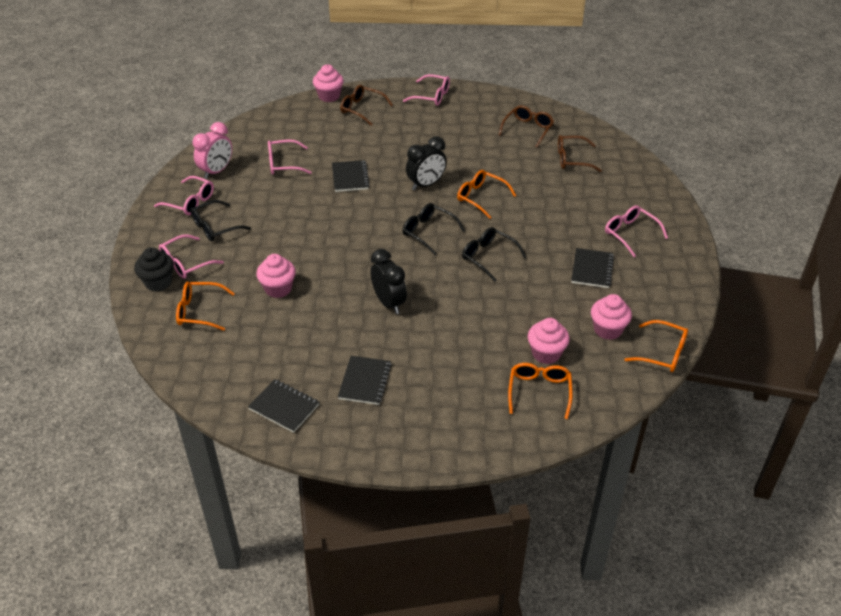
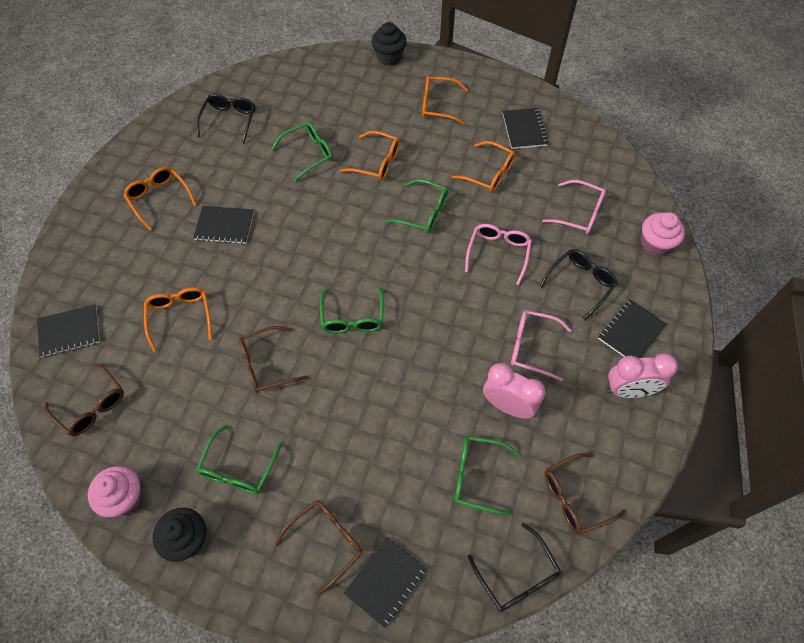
black clock: [370,249,407,314] [406,136,447,190] = 2 -> none = 0
black cupcake: [134,247,174,292] = 1 -> [152,508,206,562] [371,22,407,66] = 2
black notebook: [248,379,319,433] [332,160,370,192] [338,356,392,405] [571,248,614,288] = 4 -> [37,304,100,357] [193,206,254,244] [344,536,427,628] [502,108,549,149] [598,299,666,358] = 5
brown glasses: [340,85,393,125] [499,105,554,148] [558,135,602,172] = 3 -> [45,363,124,436] [239,326,309,393] [275,500,363,597] [545,453,626,534] = 4
green glasses: none = 0 -> [196,425,282,494] [271,122,333,182] [320,287,384,333] [386,179,448,233] [454,436,520,516] = 5
orange glasses: [176,281,235,331] [457,170,516,219] [508,363,573,419] [624,320,688,372] = 4 -> [123,167,197,231] [144,287,212,352] [340,131,400,181] [422,76,468,125] [451,141,516,193] = 5
pink clock: [193,122,232,179] = 1 -> [483,363,546,419] [607,353,678,398] = 2
pink cupcake: [256,254,296,298] [313,64,344,102] [528,318,570,364] [591,294,632,340] = 4 -> [88,466,142,517] [641,212,685,256] = 2
pink glasses: [154,176,214,215] [159,234,224,279] [268,140,312,175] [403,74,450,106] [605,205,668,257] = 5 -> [465,224,532,285] [511,310,572,381] [542,180,606,234] = 3

